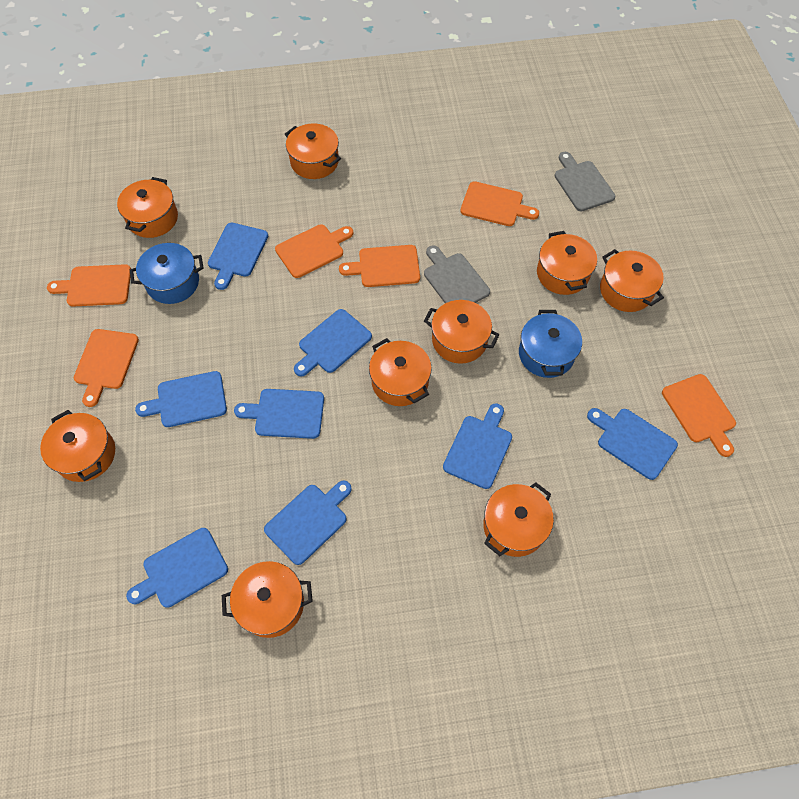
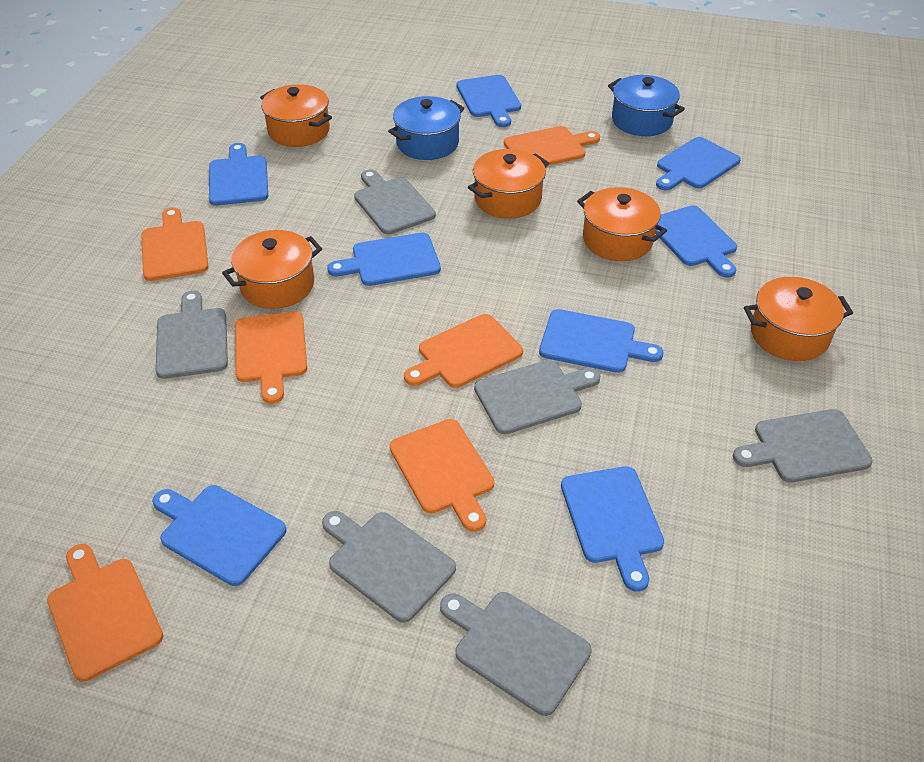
grey cutting board: [424,245,490,303] [555,152,615,211] = 2 -> [156,291,228,379] [322,511,456,623] [354,169,436,234] [440,592,592,716] [474,360,600,434] [733,409,873,483] = 6
orange pot: [40,410,115,482] [117,177,178,238] [222,561,313,638] [285,123,341,179] [369,338,432,406] [424,300,500,364] [483,482,554,557] [537,231,597,295] [600,249,664,312] = 9 -> [222,230,322,309] [260,84,332,147] [468,149,549,219] [577,187,667,261] [744,277,853,361] = 5

